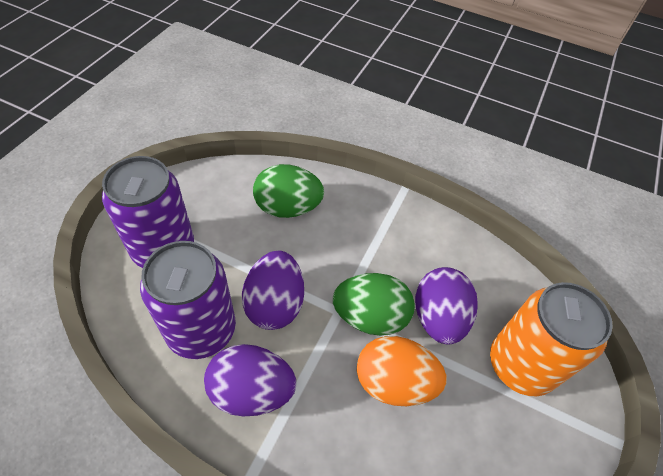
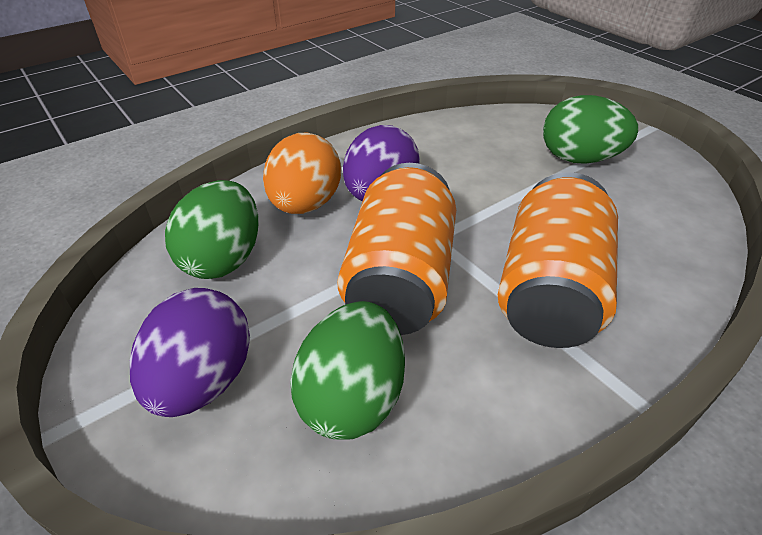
green egg: [253,164,324,218] [333,273,415,336] = 2 -> [165,180,258,279] [290,301,405,440] [543,95,638,164] = 3
orange can: [490,282,613,396] = 1 -> [337,163,456,335] [498,172,618,348] = 2
purple can: [102,156,194,268] [140,241,236,359] = 2 -> none = 0
purple egg: [204,344,296,416] [242,251,304,330] [415,267,478,345] = 3 -> [130,288,250,417] [343,125,420,201] = 2

